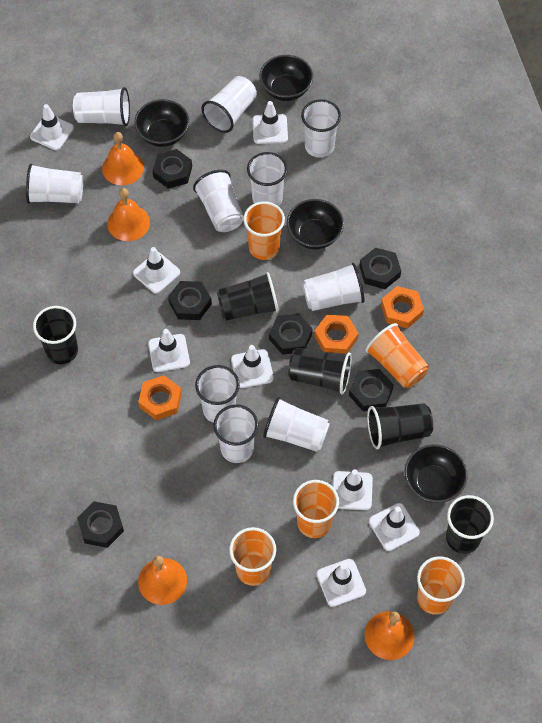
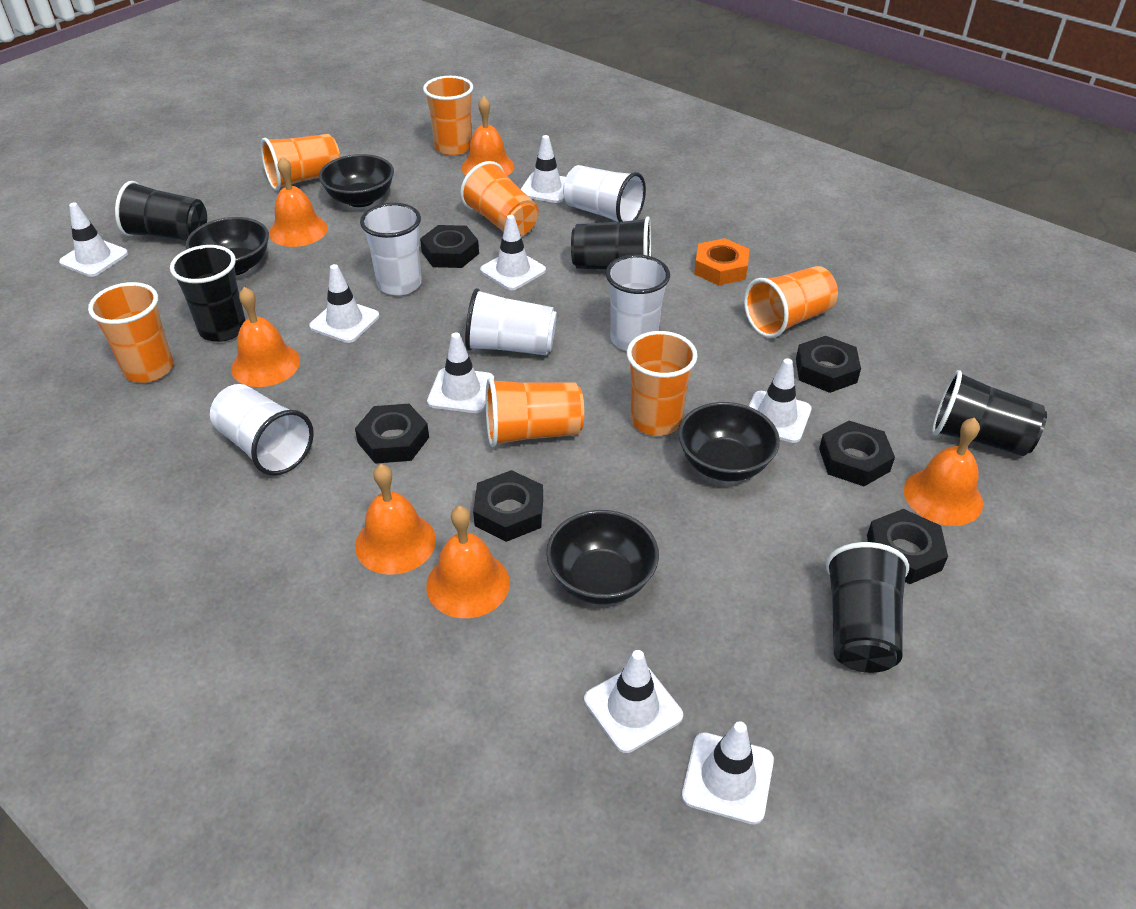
orange bell: [102,132,144,185] [107,188,150,241] [138,556,187,605] [365,611,414,660] = 4 -> [231,287,300,387] [269,157,328,247] [355,464,436,575] [426,506,510,618] [461,96,514,176] [904,418,983,526] = 6
orange cup: [229,527,276,586] [243,202,285,260] [293,480,339,538] [365,323,429,388] [417,556,465,615] = 5 -> [88,282,173,383] [261,134,340,191] [423,76,473,156] [460,161,539,236] [486,378,584,447] [627,331,698,436] [744,266,838,338] = 7
orange nut: [138,375,182,420] [314,315,358,354] [381,286,424,329] = 3 -> [694,238,749,285] = 1
white cup: [26,164,83,204] [73,87,130,126] [193,170,244,232] [195,365,240,423] [201,76,257,133] [213,404,259,463] [247,152,288,206] [263,397,330,452] [301,99,341,158] [302,263,364,311] = 10 -> [210,384,314,475] [360,203,422,296] [465,288,557,355] [563,165,646,222] [606,254,670,351] = 5

